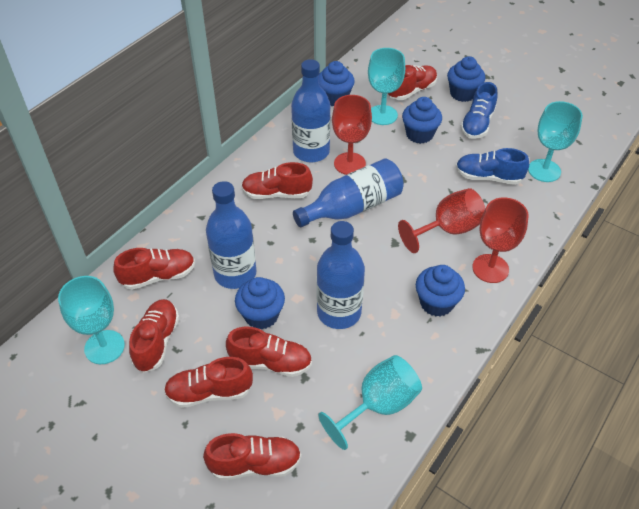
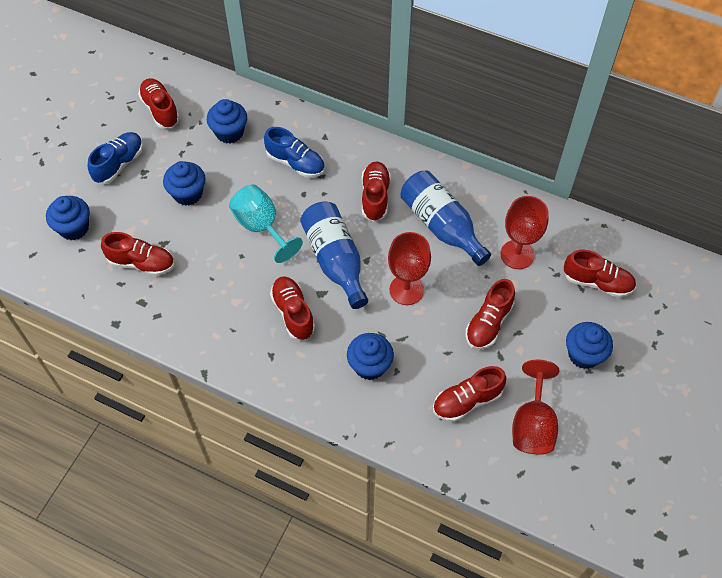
blue bottle: [206,181,256,289] [291,59,331,162] [293,159,404,227] [317,221,365,329] = 4 -> [300,202,368,309] [400,170,491,266] = 2
turquoise goblet: [58,276,125,364] [318,355,422,450] [368,48,405,125] [528,101,583,182] = 4 -> [229,184,303,263] = 1

